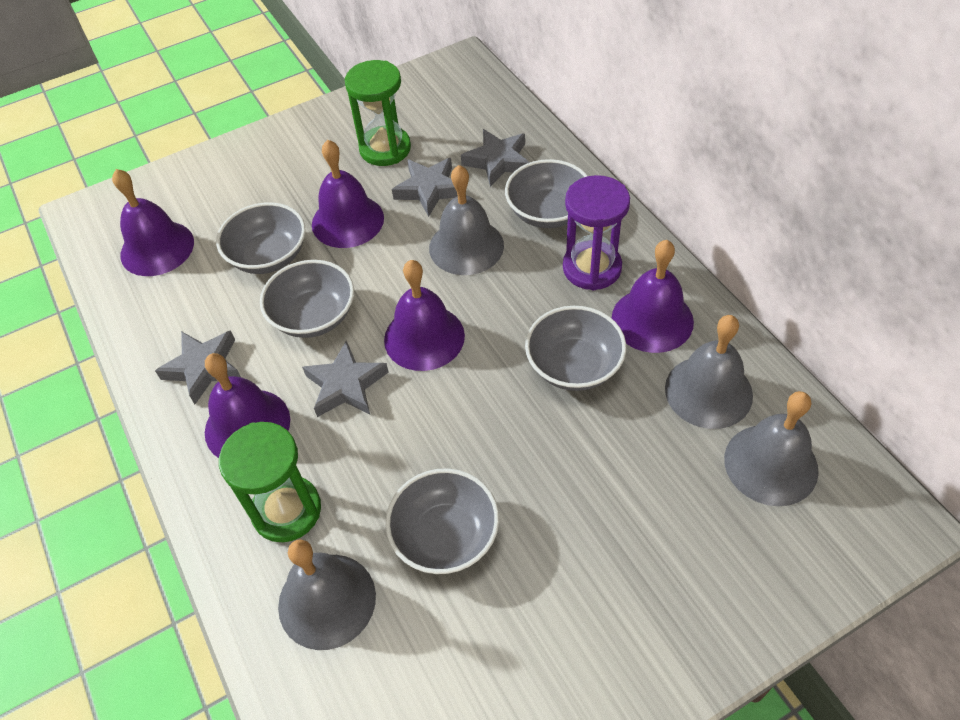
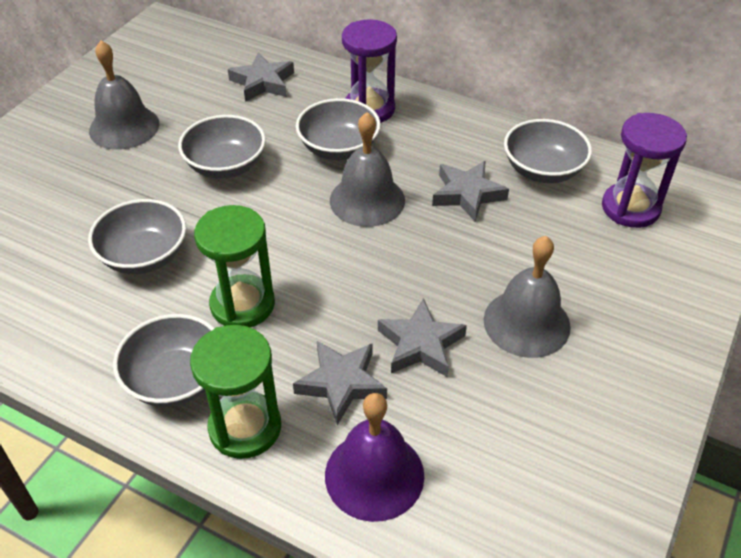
grey bell: [278,539,376,650] [429,165,504,275] [665,315,753,429] [724,391,819,506] = 4 -> [89,41,159,150] [330,112,405,227] [484,236,571,358] = 3
purple bell: [112,169,194,276] [205,353,290,458] [312,140,384,248] [384,260,465,371] [612,240,694,353] = 5 -> [325,393,424,522] = 1
purple hourglass: [563,175,630,291] = 1 -> [342,19,397,123] [602,113,687,228] = 2

